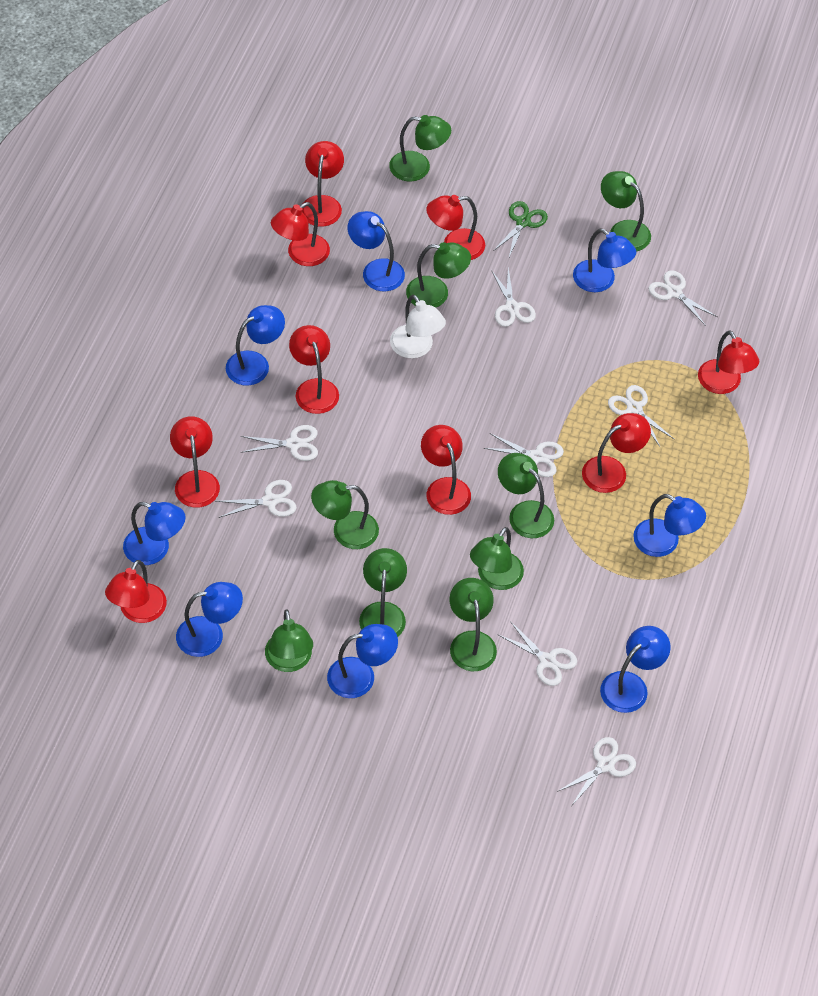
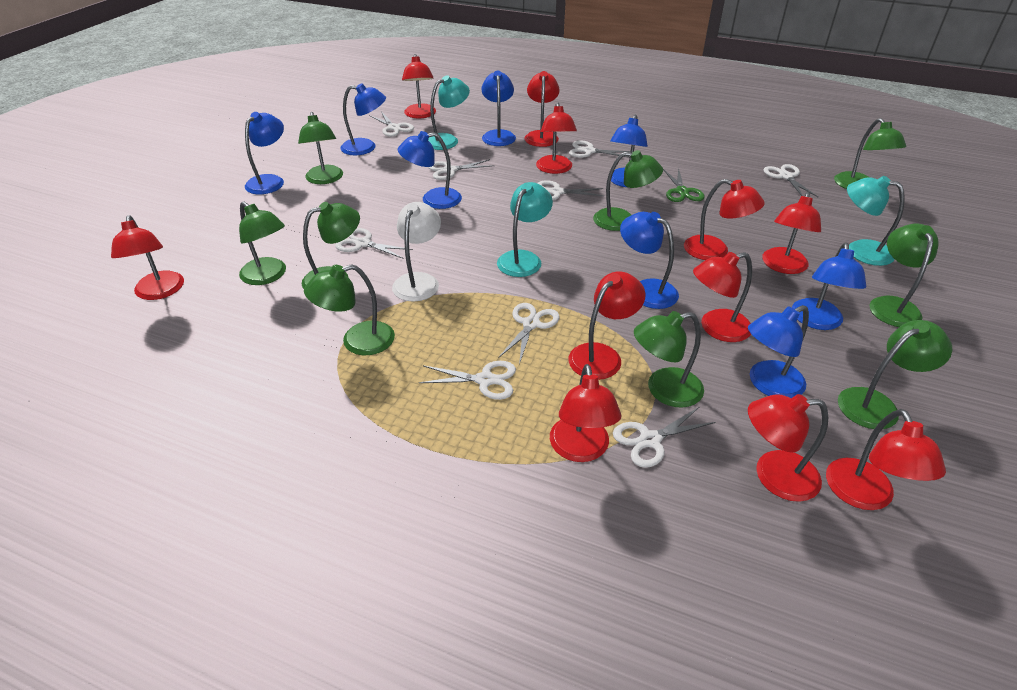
red lamp: [105,560,167,623] [170,416,220,508] [271,202,330,266] [289,325,339,414] [302,141,344,227] [421,425,471,515] [426,195,485,260] [582,413,651,493] [698,330,759,394] = 9 -> [111,215,184,300] [402,54,436,118] [525,71,560,147] [536,103,577,174] [550,364,621,462] [568,271,646,380] [684,179,765,260] [693,252,752,342] [748,394,828,502] [762,192,821,274] [826,409,946,510] = 11
turquoise lamp: none = 0 -> [428,75,470,150] [497,182,553,277] [847,176,905,266] = 3
white scissors: [215,480,297,518] [241,425,318,461] [483,433,564,477] [491,268,536,327] [499,621,577,686] [557,737,636,805] [608,385,675,447] [648,270,718,326] = 8 -> [335,228,413,259] [369,111,414,137] [418,361,516,400] [428,159,495,180] [498,303,560,364] [537,180,604,200] [569,140,631,158] [613,407,716,468] [763,164,818,197] = 9

